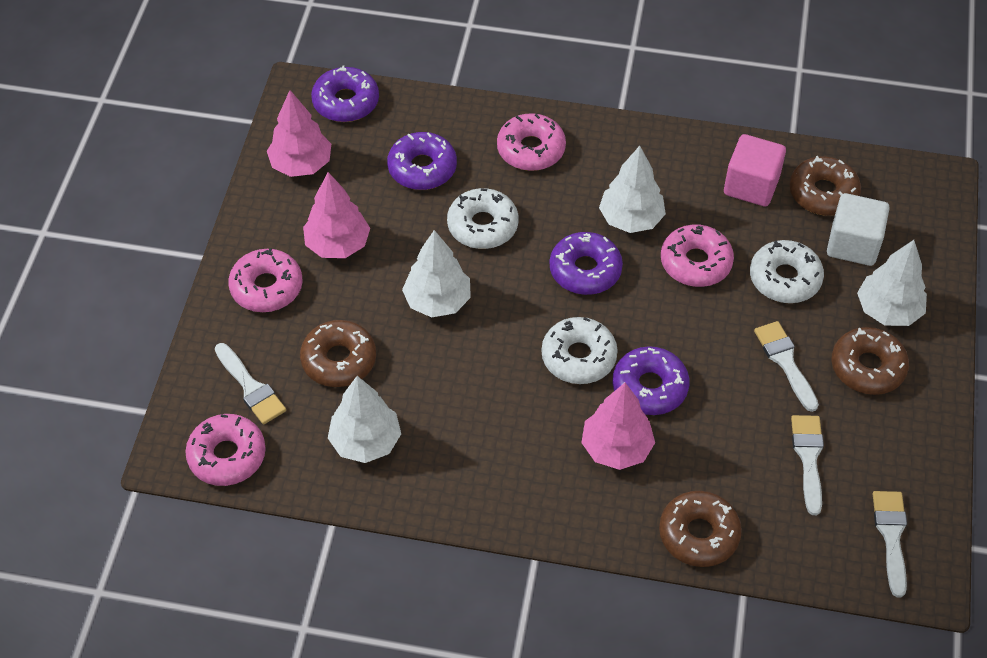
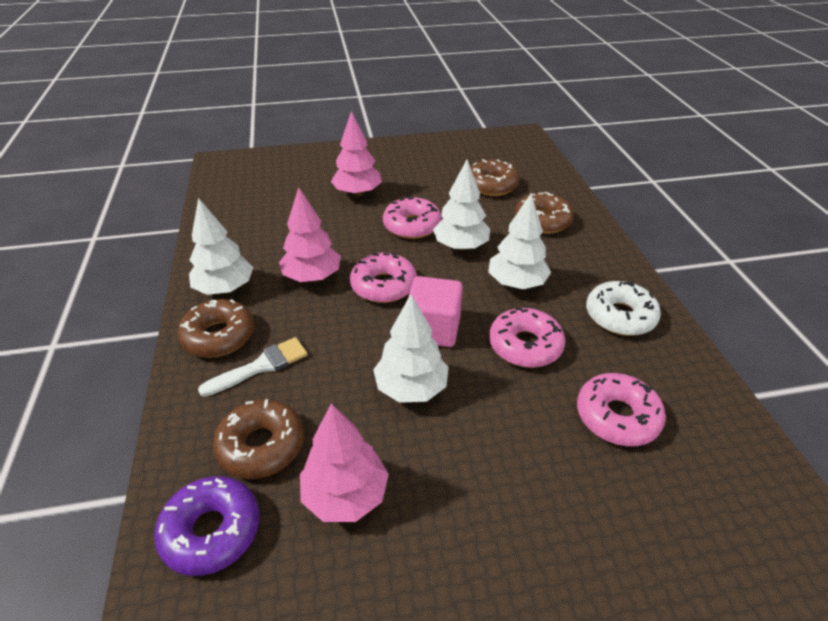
purple donut: [311,66,379,122] [387,132,457,190] [550,232,623,295] [612,346,690,415] = 4 -> [154,476,260,576] = 1
white brush: [215,343,286,425] [754,321,819,412] [791,415,824,515] [873,491,907,597] = 4 -> [198,337,308,397] = 1
white cube: [827,193,890,266] = 1 -> none = 0
white donut: [447,188,518,249] [541,317,618,384] [750,240,824,303] = 3 -> [586,281,661,336] = 1

